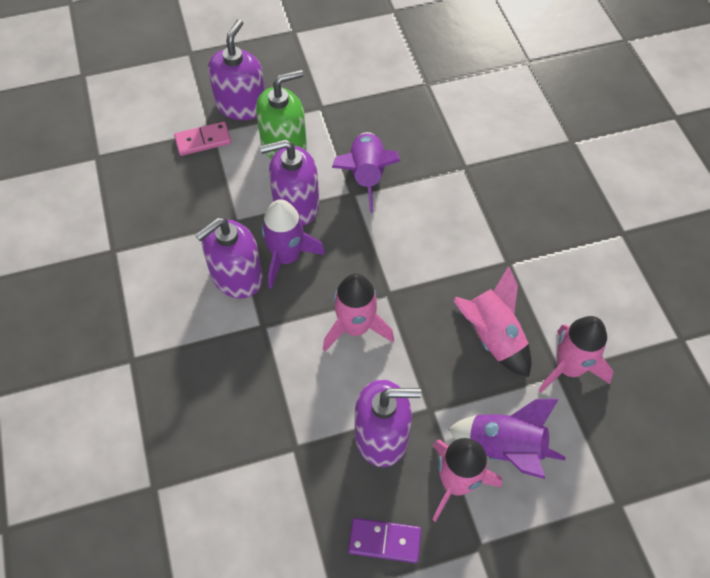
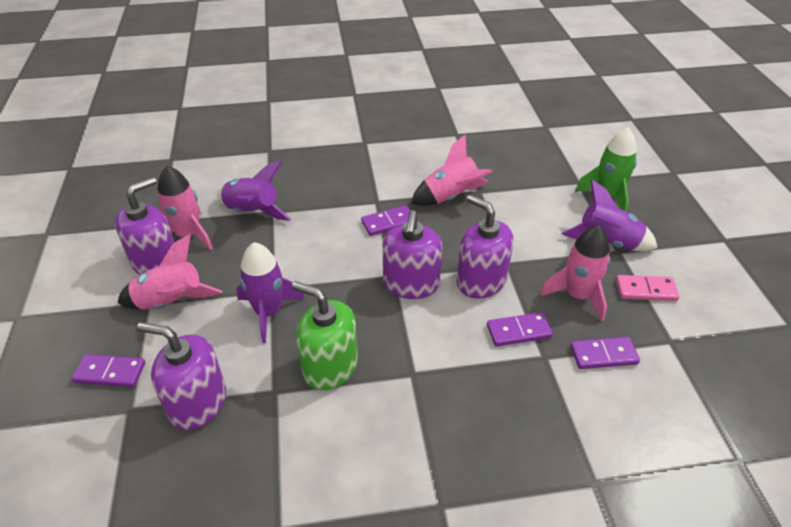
green rocket: none = 0 -> [575,128,637,212] = 1
purple domino: [348,518,421,563] = 1 -> [72,354,145,387] [361,205,411,236] [487,312,553,346] [570,337,640,369] = 4

